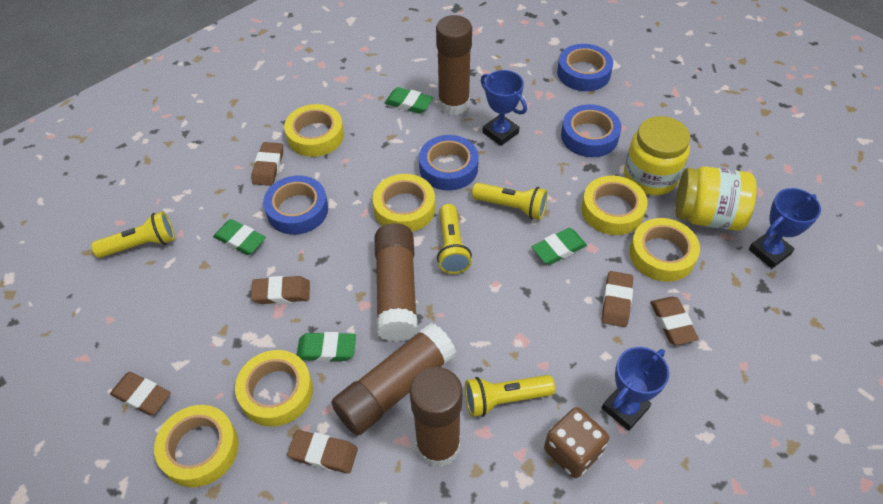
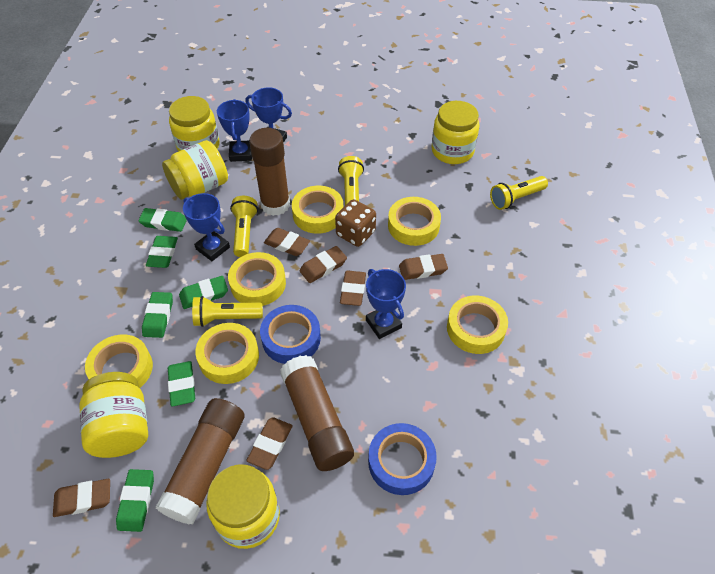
blue tape: [263,175,328,235] [419,135,479,191] [557,44,613,91] [561,104,621,157] = 4 -> [260,305,321,364] [368,423,437,495] = 2
blue trophy: [481,70,527,146] [602,347,669,431] [749,188,821,269] = 3 -> [183,193,230,261] [217,99,252,162] [245,87,292,143] [366,269,406,339] = 4
brown glue stick: [331,323,456,435] [375,223,418,342] [409,367,463,468] [436,15,472,115] = 4 -> [156,398,244,525] [249,128,290,216] [280,355,354,471] = 3
green eraser: [213,219,266,255] [297,332,356,362] [385,87,433,114] [532,228,587,265] = 4 -> [116,469,154,532] [138,208,187,232] [142,292,173,338] [146,236,178,268] [168,361,195,407] [179,276,228,309] = 6
yellow jar: [624,116,690,195] [675,166,757,231] = 2 -> [79,372,148,458] [162,140,228,200] [169,96,219,152] [206,465,280,549] [431,101,479,164] = 5

